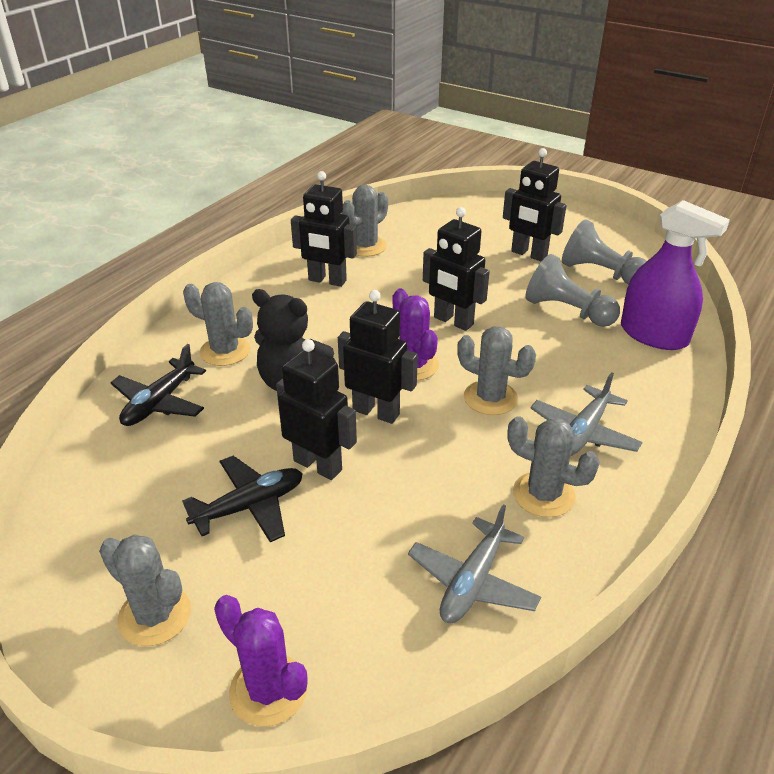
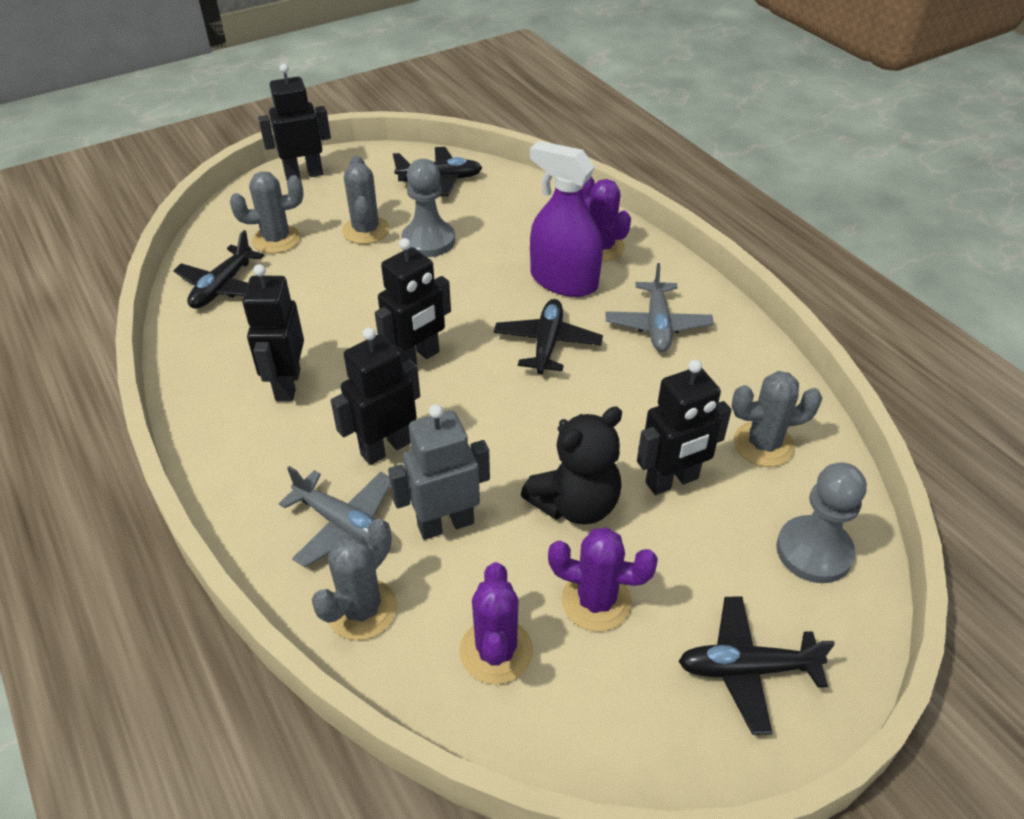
black plane: [110,344,206,426] [182,456,303,542] = 2 -> [173,230,264,309] [393,147,482,197] [494,299,603,374] [678,597,835,735] = 4
grey cactus: [99,534,191,646] [183,282,253,366] [342,185,388,257] [457,326,536,415] [507,416,600,517] = 5 -> [230,171,304,254] [312,519,397,640] [342,155,390,244] [732,371,822,467] = 4
grey robot: none = 0 -> [388,404,490,540] = 1
purple cactus: [214,595,308,727] [393,288,439,381] = 2 -> [460,562,533,684] [548,527,658,632] [582,177,631,262] = 3

